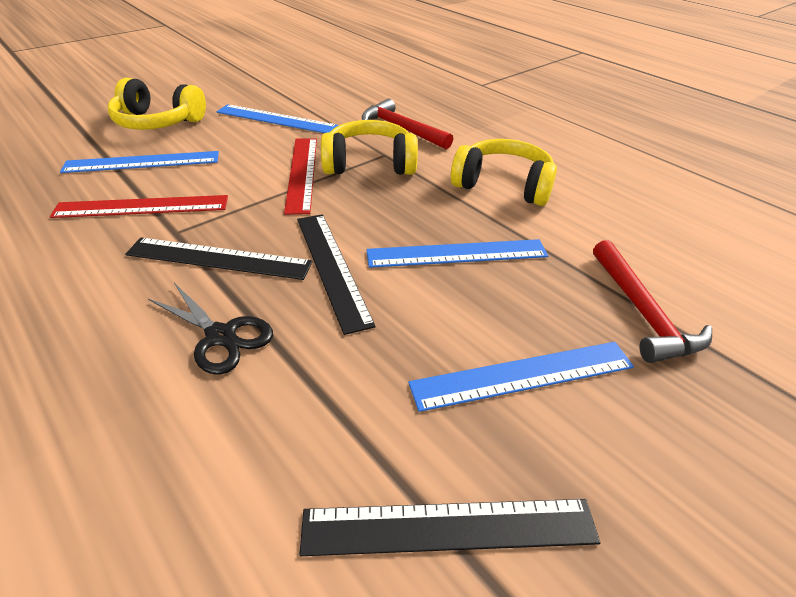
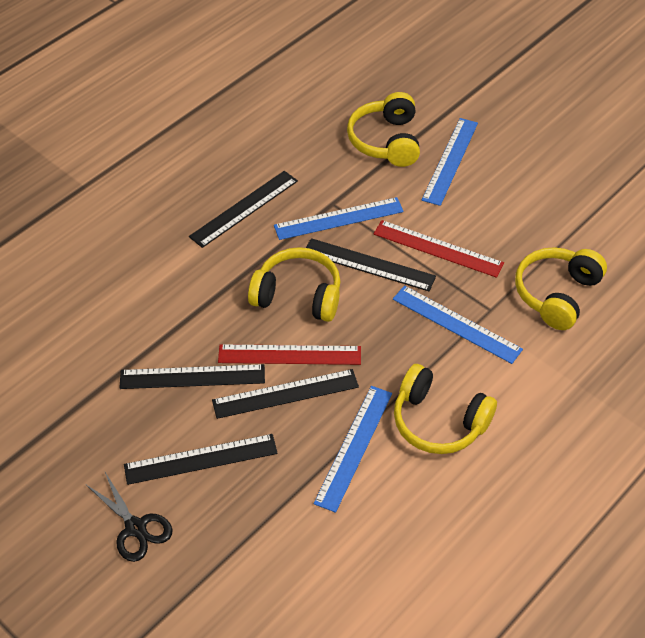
black ruler: [125,238,312,280] [297,214,376,335] [299,499,600,556] = 3 -> [120,364,265,389] [124,434,278,485] [189,171,298,248] [212,369,359,419] [306,238,436,291] = 5
red hammer: [362,98,453,149] [593,240,712,363] = 2 -> none = 0
yellow headphones: [107,77,206,130] [321,120,418,175] [451,139,557,206] = 3 -> [248,247,340,322] [347,92,420,167] [394,364,497,454] [515,247,607,330] = 4

